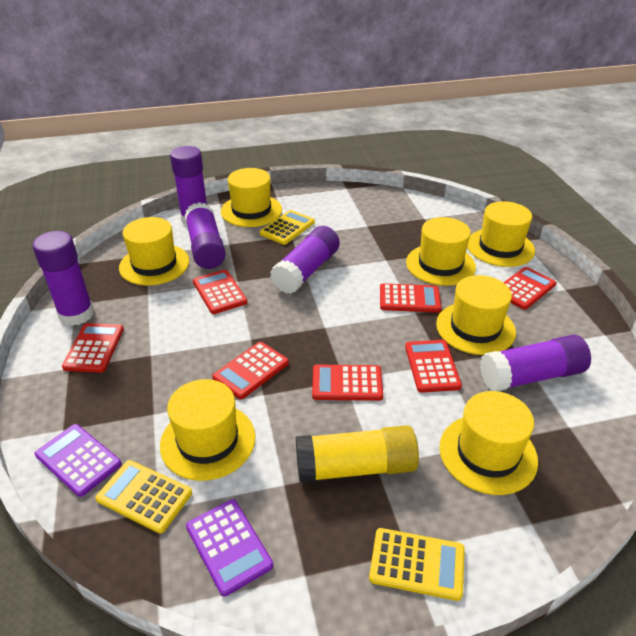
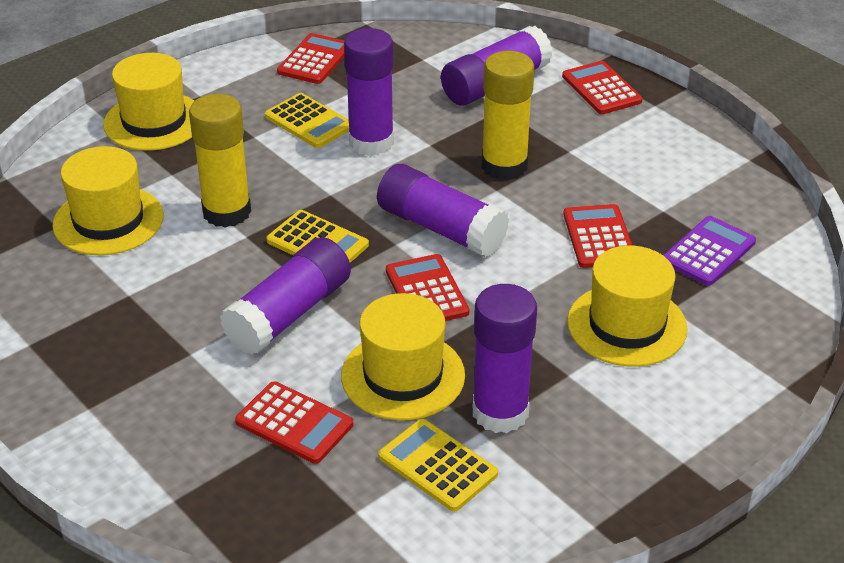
purple calculator: [35,424,122,497] [186,499,273,597] = 2 -> [663,216,756,286] = 1
red calculator: [62,323,124,373] [193,270,247,314] [212,342,289,399] [312,365,383,401] [380,283,441,313] [405,340,462,393] [503,267,556,310] = 7 -> [235,381,353,464] [277,33,344,84] [386,254,469,321] [562,61,643,114] [563,204,633,268] = 5
yellow glue stick: [296,425,419,483] = 1 -> [189,94,251,228] [482,51,534,180] = 2
yellow hat: [119,217,189,285] [160,379,255,481] [221,168,282,227] [406,217,476,286] [436,275,516,355] [439,391,538,495] [467,201,535,267] = 7 -> [52,146,164,255] [103,53,194,151] [341,293,465,420] [567,246,688,367] = 4

